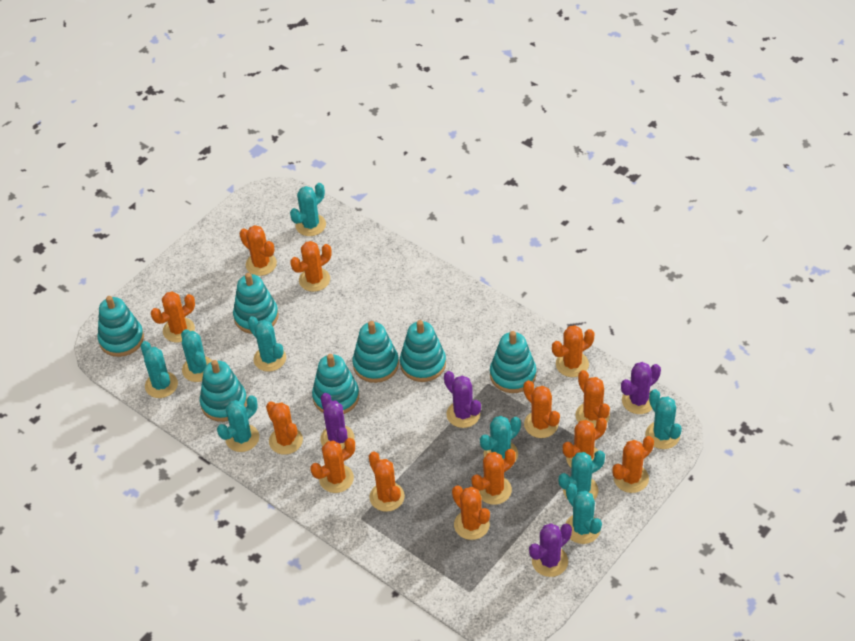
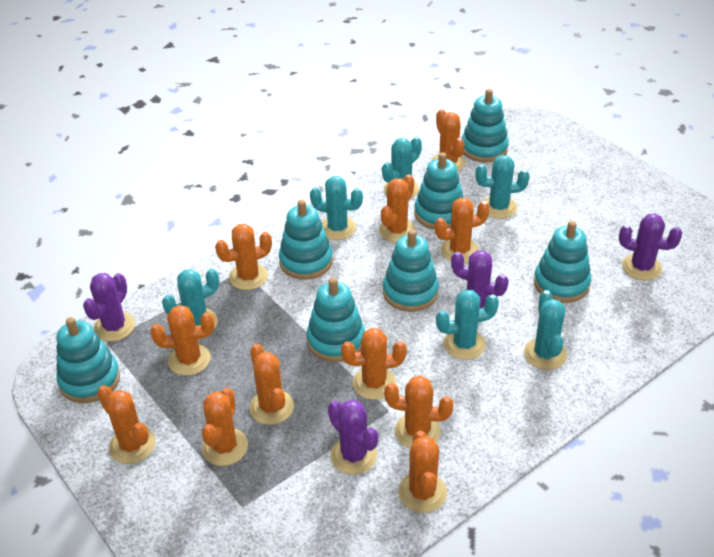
orange cactus: [151,292,195,342] [240,225,277,276] [266,401,303,455] [290,241,331,292] [310,438,355,493] [369,452,405,512] [452,486,490,540] [472,449,516,505] [523,380,560,438] [552,325,594,377] [563,418,607,468] [575,370,610,428] [612,436,654,493] = 13 -> [97,385,155,464] [150,305,214,376] [202,388,248,466] [215,224,272,290] [249,344,294,425] [341,328,407,400] [379,174,416,243] [384,376,454,449] [398,431,447,513] [431,109,466,172] [435,198,490,263] = 11
turquoise cactus: [140,341,178,398] [181,329,212,382] [217,395,259,452] [248,316,286,372] [290,183,326,236] [480,416,521,462] [559,451,605,500] [565,483,602,544] [645,389,682,449] = 9 -> [162,269,219,329] [310,176,363,240] [382,137,422,199] [436,289,499,360] [475,155,530,219] [524,290,567,370] = 6

